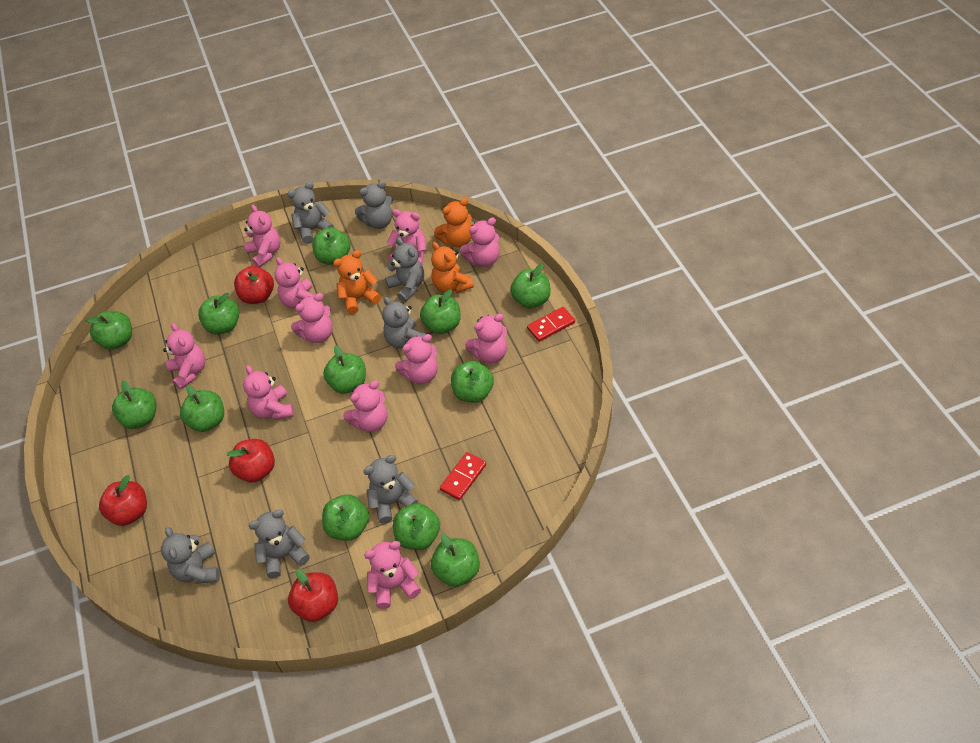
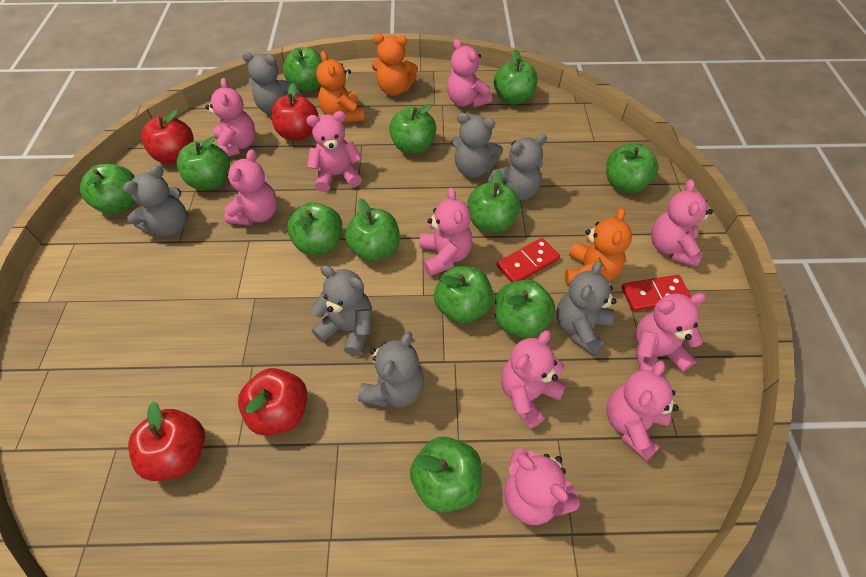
pink teddy bear: [163,323,205,390] [243,365,294,420] [244,204,280,267] [274,257,316,308] [291,293,333,343] [343,381,388,432] [364,541,421,609] [387,209,427,264] [395,334,438,384] [461,218,500,267] [465,314,507,363] = 11 -> [205,78,256,157] [225,149,277,226] [306,111,362,192] [420,188,472,276] [447,39,492,108] [501,330,567,429] [504,448,580,525] [606,360,679,461] [635,293,706,372] [651,180,713,267] = 10

